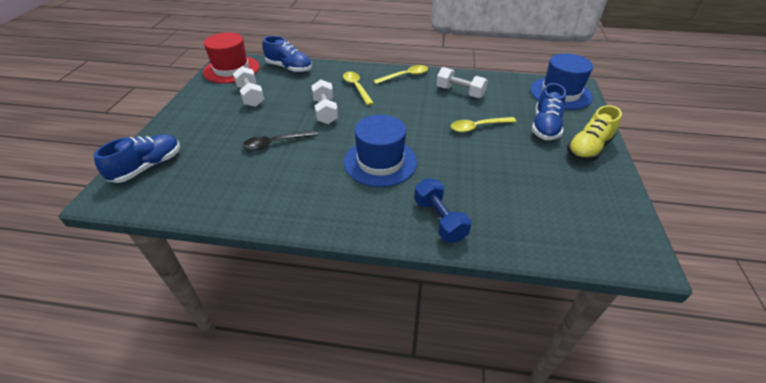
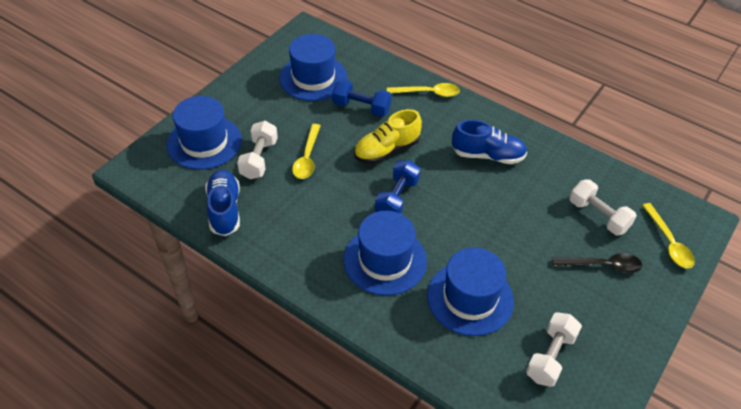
blue dumbbell: [414,178,471,242] = 1 -> [332,80,392,117] [375,160,420,214] = 2
blue hat: [344,115,417,187] [530,53,593,110] = 2 -> [167,96,242,170] [279,34,348,101] [343,211,427,296] [427,247,514,336] = 4
blue shoe: [94,134,180,183] [263,36,312,73] [532,83,566,140] = 3 -> [205,170,240,236] [452,120,527,164] = 2
red hat: [203,32,260,83] = 1 -> none = 0

